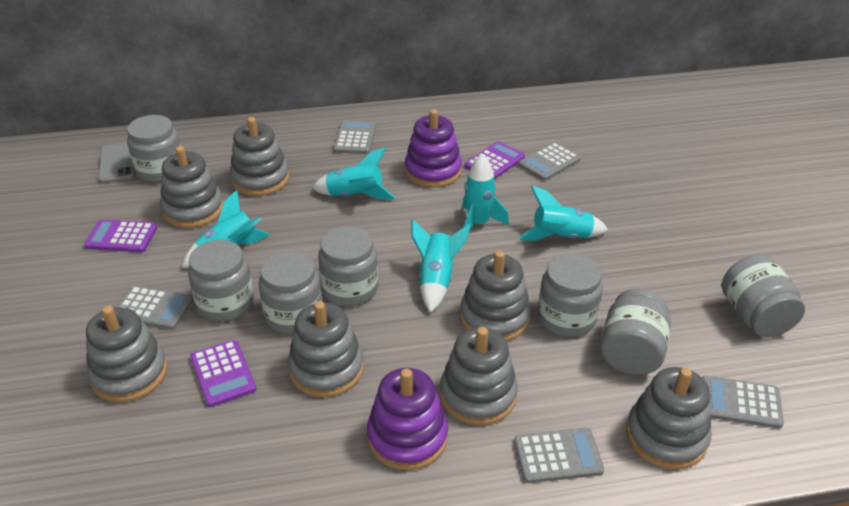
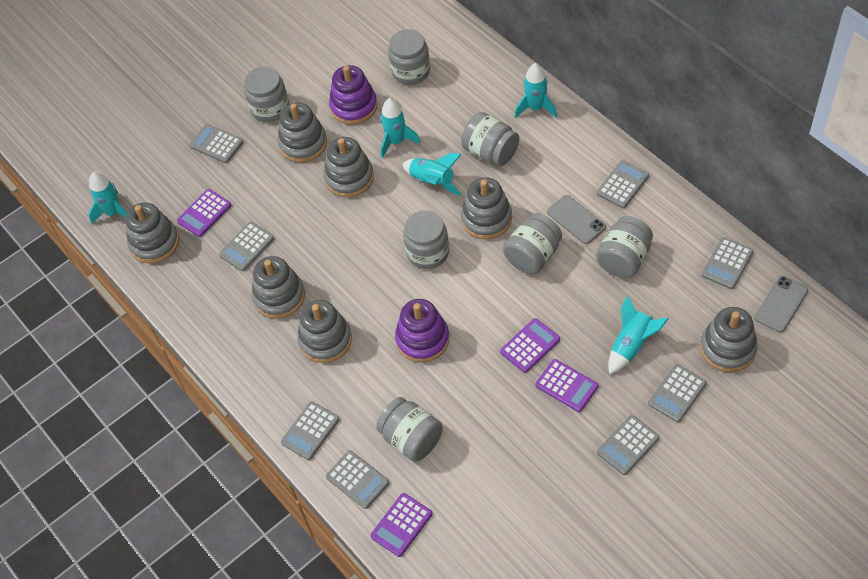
grey calculator: [117,285,193,330] [333,120,376,154] [514,428,604,483] [519,142,581,181] [702,375,784,429] = 5 -> [189,124,243,163] [219,222,274,271] [281,401,340,460] [326,450,390,509] [597,160,649,208] [597,415,659,475] [648,364,707,422] [702,237,754,289] = 8
grey phone: [98,142,135,183] = 1 -> [547,195,606,244] [754,276,808,332] = 2
purple calculator: [84,219,157,252] [190,340,257,407] [464,141,525,180] = 3 -> [177,189,231,237] [370,493,432,557] [500,318,560,373] [535,359,599,412] = 4

